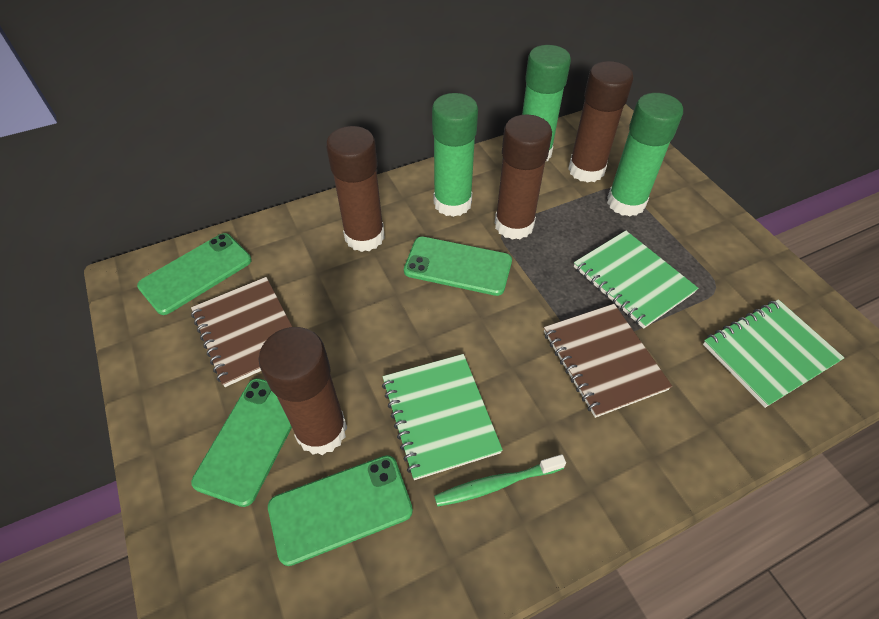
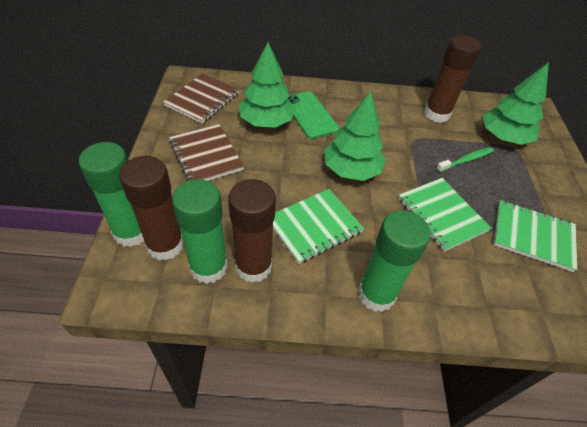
brown glue stick: [259,327,347,455] [326,126,385,252] [495,114,552,240] [568,61,634,183] = 4 -> [119,156,184,260] [228,179,276,283] [424,35,481,123] = 3
green phone: [137,233,252,315] [191,378,292,507] [268,455,413,566] [404,237,512,296] = 4 -> [288,91,339,139] = 1
green tree: none = 0 -> [239,42,295,128] [324,91,386,181] [483,62,549,145] = 3

